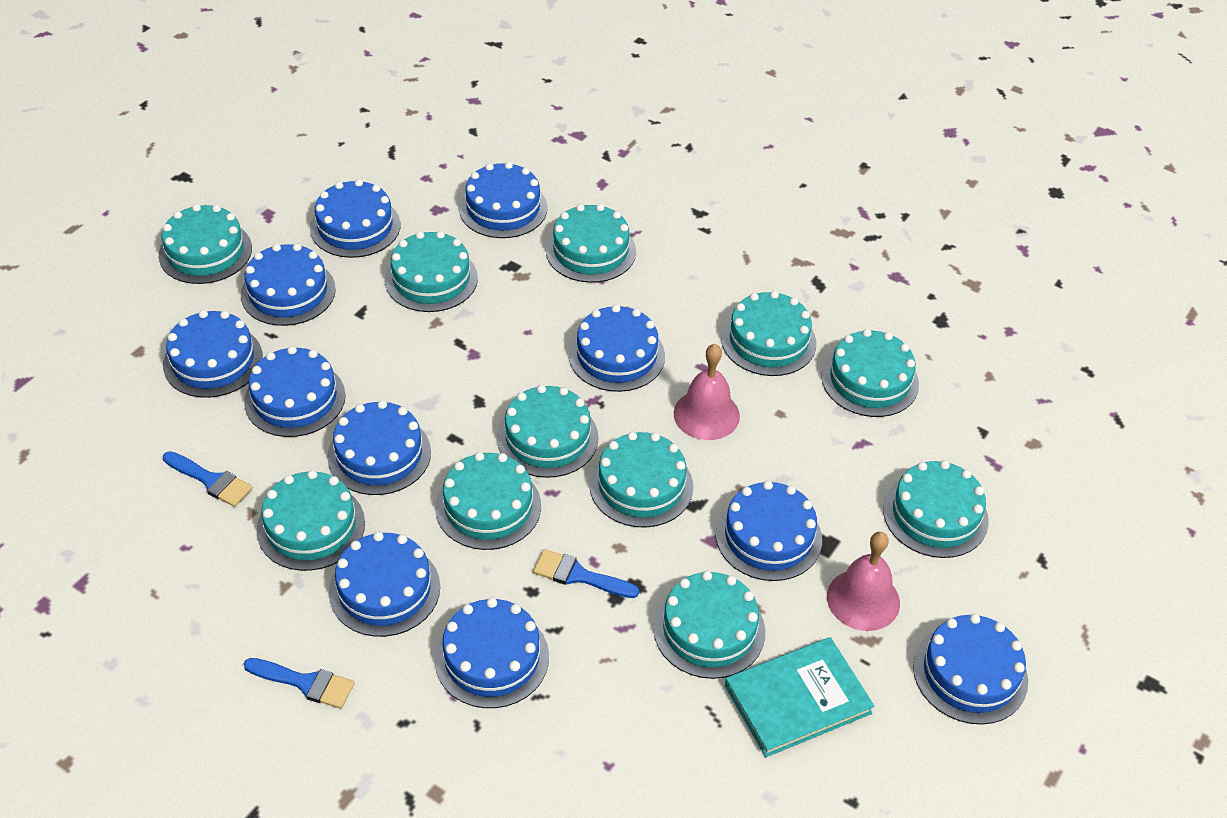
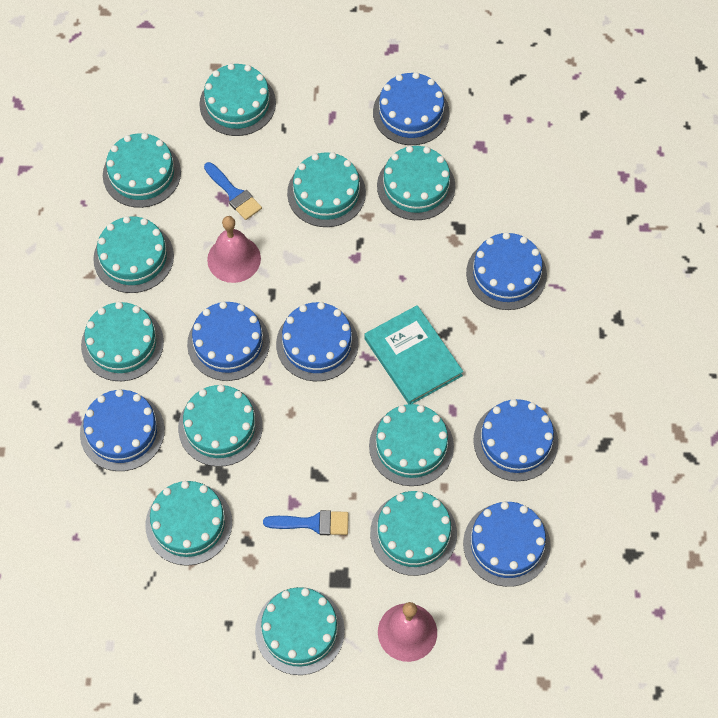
blue brush: [163,451,253,507] [244,658,355,709] [533,549,639,598] = 3 -> [204,162,262,220] [263,510,349,535] = 2
blue cake: [163,310,263,398] [241,243,336,326] [244,346,346,437] [310,179,400,258] [327,400,431,495] [329,532,440,637] [435,598,549,708] [459,162,548,238] [569,305,665,392] [716,481,822,581] [913,614,1028,725] = 11 -> [80,389,165,471] [187,301,270,381] [276,302,358,381] [373,72,450,145] [463,502,551,587] [466,232,547,310] [473,399,558,481] = 7

